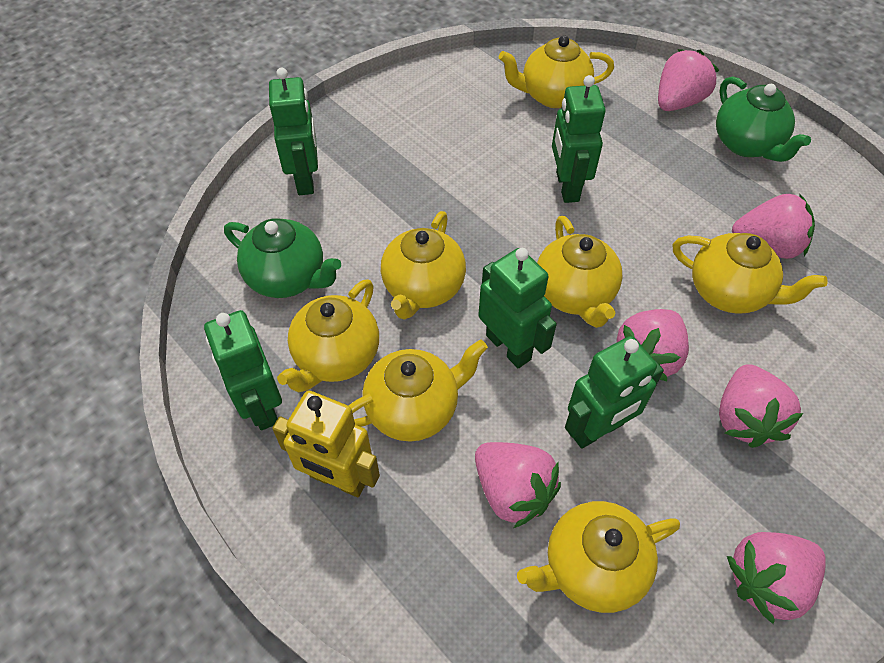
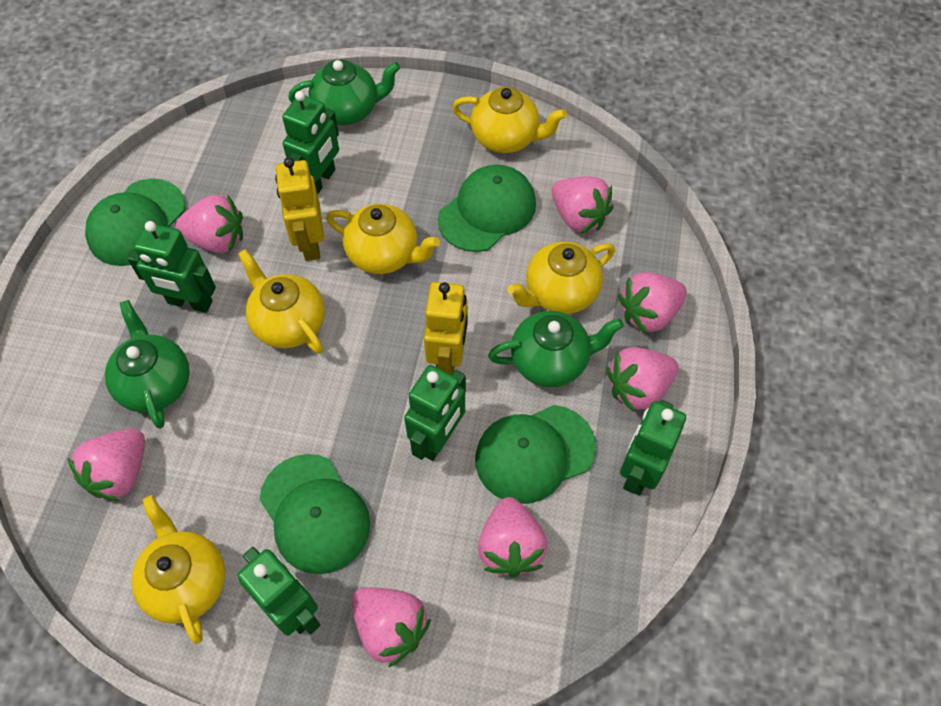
green cap: none = 0 -> [85,179,185,266] [259,454,370,574] [438,164,536,252] [475,405,596,504] = 4
green teapot: [224,218,341,298] [716,76,811,162] = 2 -> [105,300,190,429] [288,60,400,125] [488,311,624,387] = 3
pink strawberry: [475,442,561,528] [617,309,689,381] [658,49,719,111] [719,364,803,448] [727,532,826,624] [732,193,815,259] = 6 -> [67,428,145,501] [176,195,243,253] [352,587,431,668] [478,497,548,578] [551,176,614,234] [606,347,679,412] [618,272,687,334] = 7
yellow robot: [272,390,380,497] = 1 -> [275,157,324,261] [424,282,468,375] = 2
yellow teapot: [277,279,379,392] [348,340,488,442] [381,211,466,320] [499,35,614,108] [517,501,680,613] [537,216,622,328] [673,233,828,314] = 7 -> [131,495,225,644] [238,249,325,354] [326,204,440,274] [452,87,567,153] [507,242,615,314] = 5

